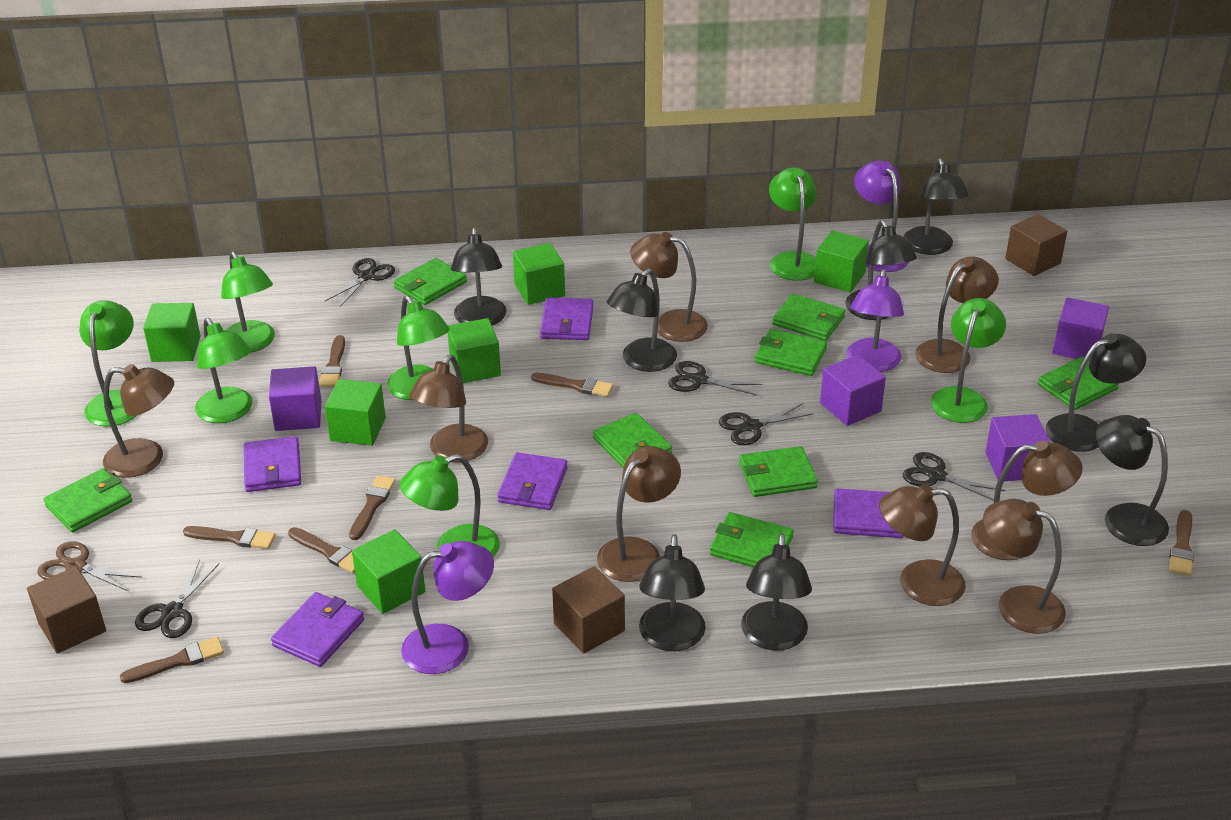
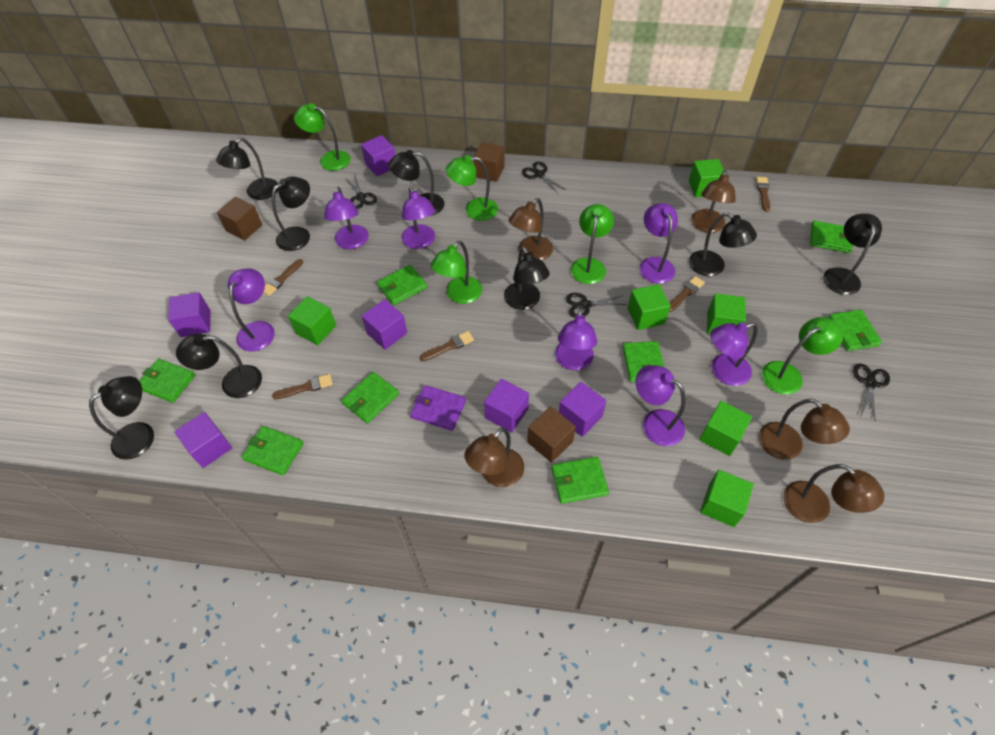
black scissors: [135,559,219,638] [325,258,395,307] [668,361,762,396] [719,403,814,445] [903,452,1005,501] = 5 -> [345,174,377,209] [522,162,567,195] [565,293,627,318] [853,364,890,422] = 4
brown brush: [120,637,224,683] [183,526,276,549] [288,527,355,573] [319,335,345,387] [349,475,396,540] [531,373,613,397] [1169,510,1194,576] = 7 -> [263,259,303,296] [272,374,333,399] [420,331,474,361] [669,276,705,312] [756,177,770,212] = 5
brown lamp: [103,364,174,478] [409,355,488,462] [597,446,681,582] [630,232,708,342] [879,484,966,606] [915,256,999,373] [971,441,1083,560] [983,499,1066,634] = 8 -> [464,427,524,487] [509,198,553,260] [691,169,736,233] [759,398,850,460] [783,464,885,523] = 5
brown scissors: [37,541,142,592] = 1 -> none = 0
green lamp: [79,300,137,427] [195,318,253,423] [221,252,275,353] [387,296,450,400] [400,454,500,558] [769,167,817,281] [930,298,1006,423] = 7 -> [294,103,351,171] [430,241,482,304] [446,155,498,221] [571,204,614,284] [761,317,843,394] = 5
purple cube: [269,366,322,431] [820,355,886,426] [986,414,1051,481] [1052,297,1109,360] = 4 -> [168,292,211,337] [174,412,232,468] [361,135,395,176] [362,299,407,350] [484,379,529,433] [559,382,606,437] = 6
purple lamp: [401,541,494,674] [847,269,904,372] [854,161,909,272] = 3 -> [228,268,275,352] [324,186,369,249] [401,186,435,249] [555,307,597,370] [636,365,685,446] [640,203,678,284] [710,322,758,386] = 7
purple wallet: [244,436,301,492] [271,592,364,667] [497,452,568,510] [540,298,594,340] [833,488,904,538] = 5 -> [410,385,466,431] = 1

